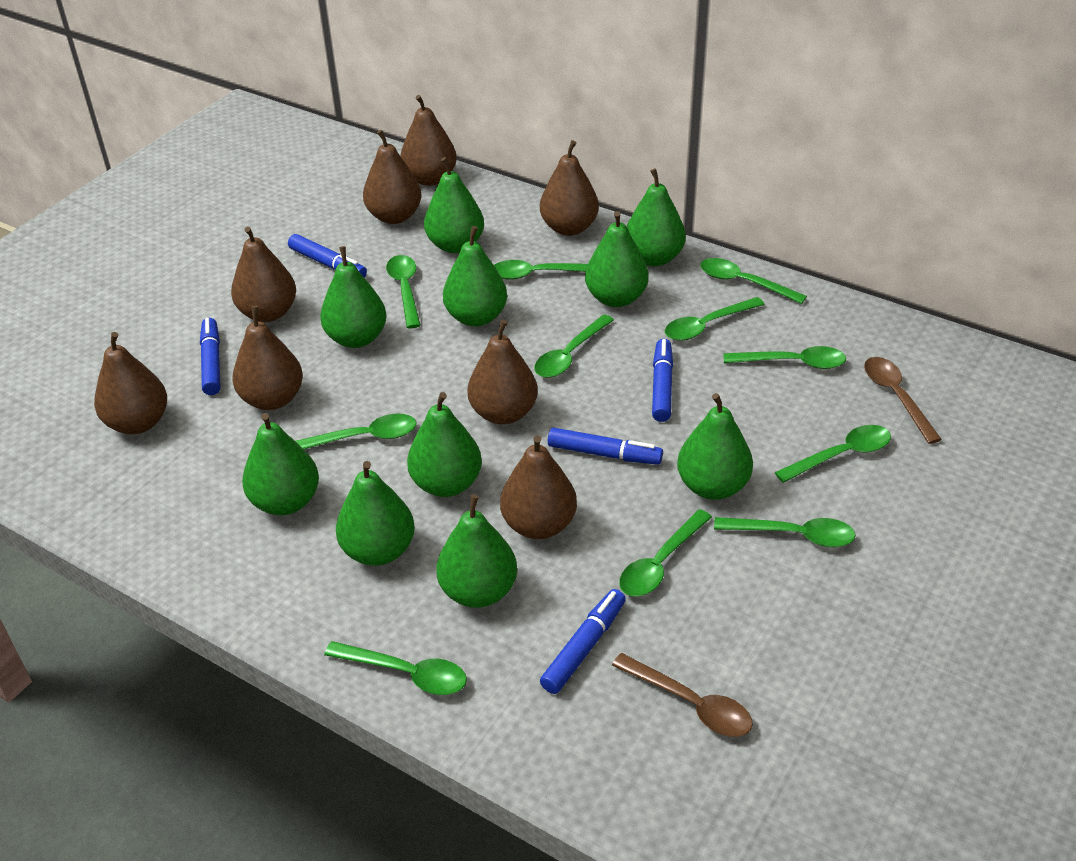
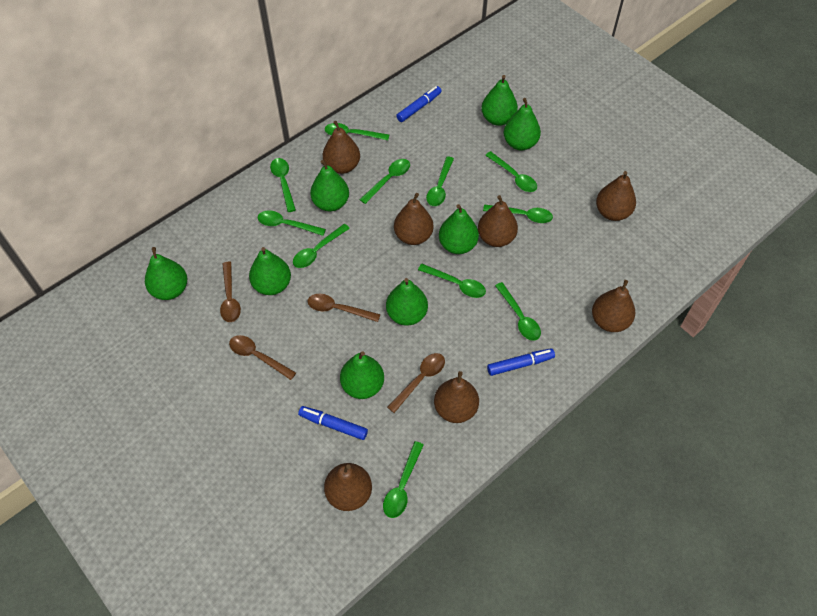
blue marker: [200,318,220,395] [288,234,367,278] [540,589,626,694] [548,427,663,465] [652,339,673,422] = 5 -> [298,406,368,440] [396,86,441,122] [487,349,555,376] = 3
brown pear: [94,332,167,434] [231,226,296,322] [232,306,303,410] [363,130,422,224] [400,95,457,186] [467,320,538,424] [500,435,577,539] [540,140,599,236] = 8 -> [323,121,360,174] [324,463,372,511] [394,193,434,245] [434,371,479,423] [478,195,518,247] [592,280,635,332] [596,171,636,221] = 7
brown spoon: [612,653,753,737] [864,357,942,444] = 2 -> [220,262,241,322] [229,335,296,380] [308,294,381,322] [387,353,445,413] = 4
green pear: [242,413,319,516] [320,246,386,348] [336,461,415,566] [407,392,482,497] [424,157,484,253] [436,494,517,608] [443,226,507,327] [585,211,649,307] [627,168,686,266] [677,393,753,500] = 10 -> [145,247,187,300] [249,247,291,295] [310,160,349,211] [340,351,384,399] [386,278,428,326] [439,204,479,254] [481,75,518,126] [503,98,541,150] = 8

